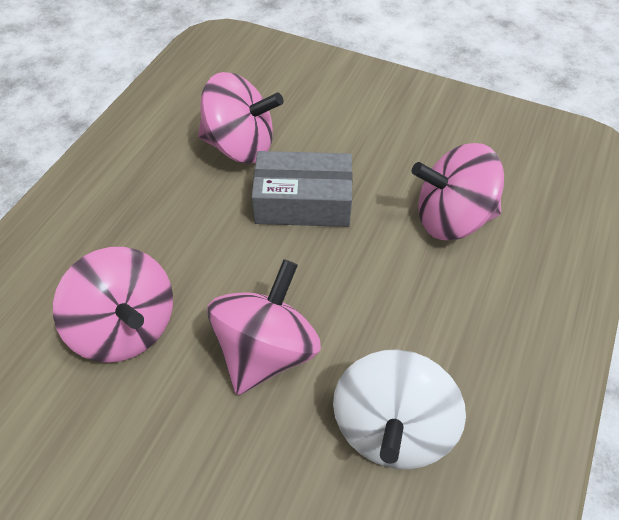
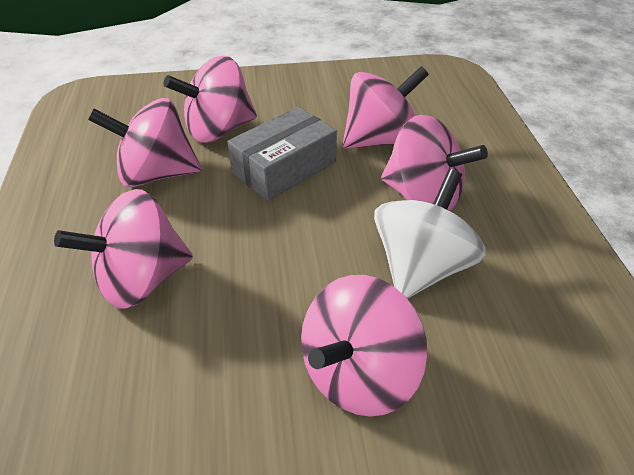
pink spinning top: [53,247,173,363] [198,72,283,163] [207,259,321,395] [412,143,504,240] = 4 -> [54,189,193,309] [88,98,201,187] [164,56,257,143] [301,275,427,417] [343,66,429,149] [381,115,488,211] = 6

